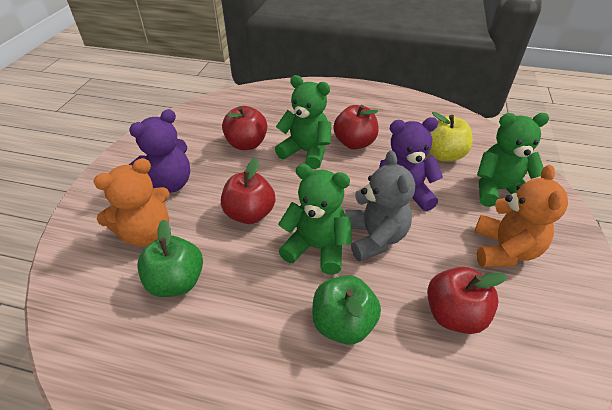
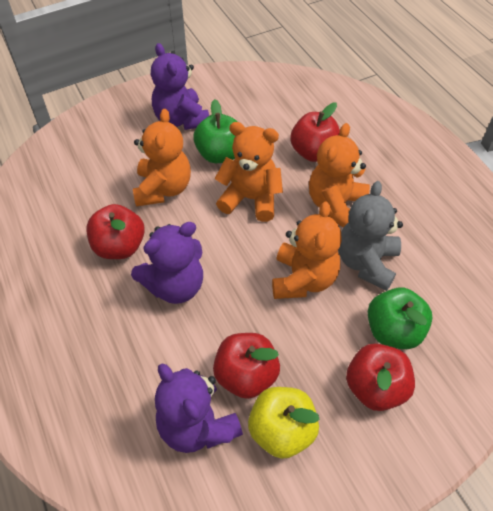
green teddy bear: [275,75,331,169] [278,164,352,275] [477,113,549,207] = 3 -> none = 0
orange teddy bear: [93,158,170,246] [474,165,568,267] = 2 -> [133,109,191,206] [215,122,283,222] [272,201,342,299] [309,123,370,227] = 4
purple teddy bear: [129,109,190,193] [379,117,443,211] = 2 -> [131,222,203,304] [151,43,209,130] [155,363,243,453] = 3

